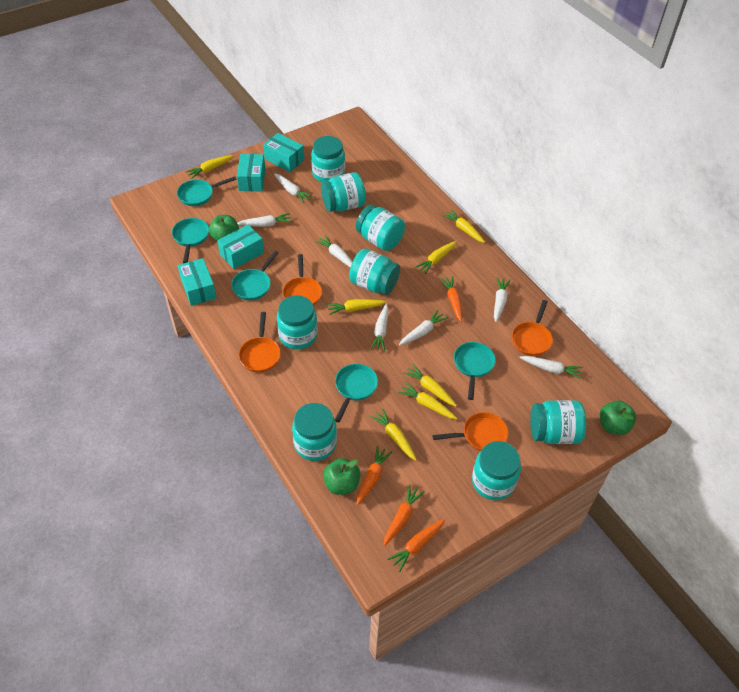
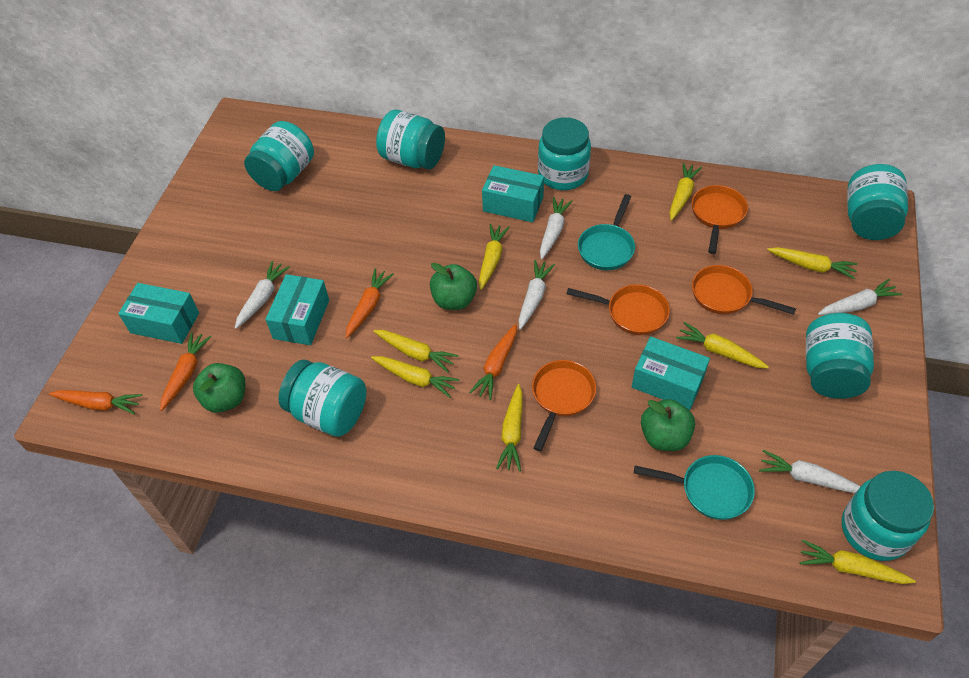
turquoise jar: [277,295,318,349] [292,403,337,461] [311,136,345,182] [321,172,366,212] [349,249,400,295] [356,205,405,251] [472,441,521,500] [530,400,586,444] = 8 -> [244,121,314,191] [278,359,366,437] [376,110,445,169] [538,117,591,190] [806,313,874,399] [842,471,934,561] [847,164,908,240] = 7
turquoise pan: [172,218,209,263] [177,176,237,206] [231,251,279,301] [335,364,378,422] [454,342,495,400] = 5 -> [578,194,635,270] [634,455,755,520] = 2
white carrot: [237,213,292,227] [274,173,313,203] [315,235,353,268] [370,303,389,352] [399,310,448,346] [494,277,511,322] [519,356,583,379] = 7 -> [235,261,290,329] [518,260,555,330] [540,197,573,259] [759,450,861,493] [818,279,902,315] = 5
yellow carrot: [186,155,234,179] [327,299,387,315] [370,409,417,461] [398,382,457,419] [404,364,457,406] [415,241,457,274] [442,209,485,243] = 7 -> [371,356,460,398] [373,330,458,373] [479,224,510,290] [496,384,523,471] [670,163,702,221] [676,322,769,368] [767,247,858,280] [800,539,916,584] = 8

